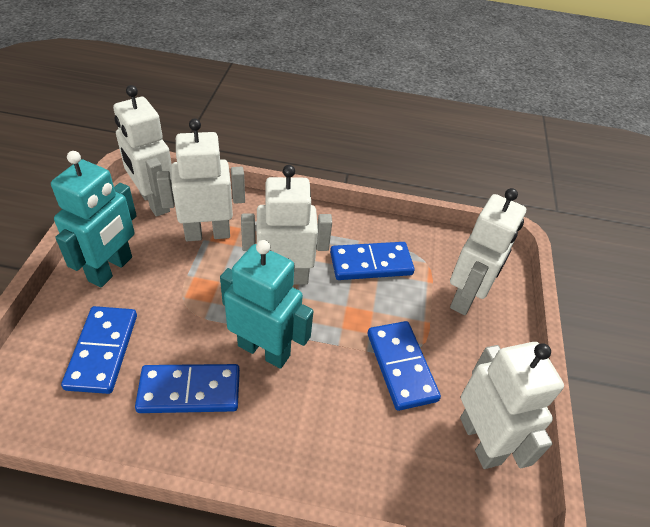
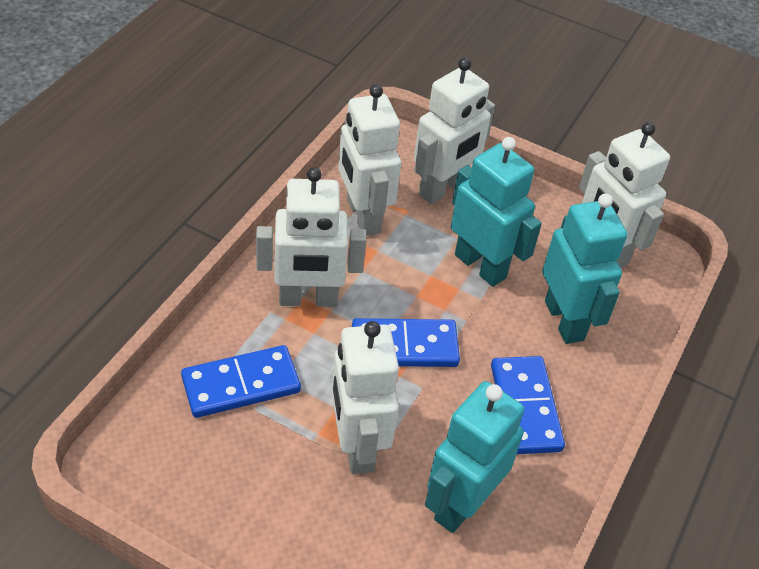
blue domino: [61,306,137,394] [135,364,240,413] [330,242,415,280] [368,321,441,411] = 4 -> [181,345,301,418] [352,318,460,367] [491,356,565,454] = 3
turquoise robot: [51,151,137,287] [220,240,313,369] = 2 -> [425,381,524,533] [451,137,542,287] [542,193,627,344] = 3

